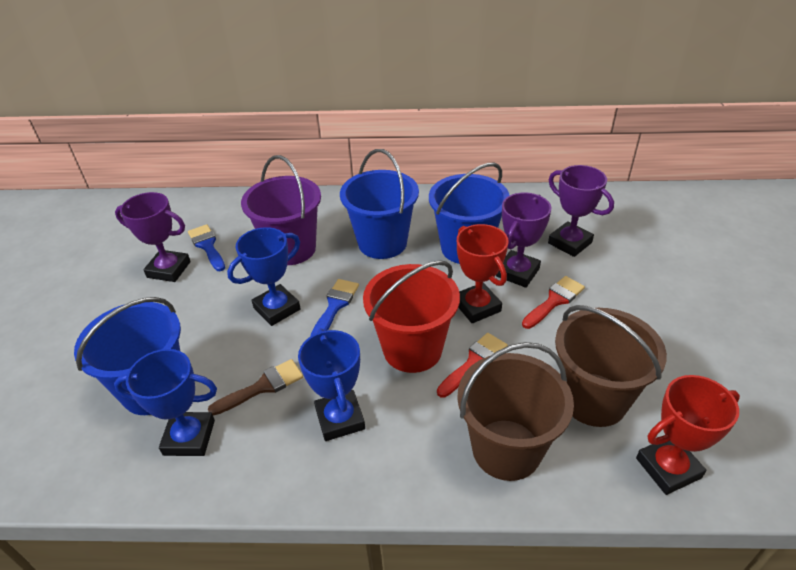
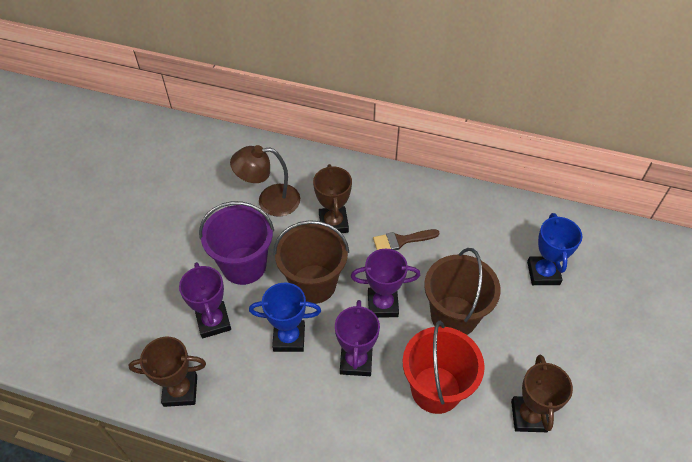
blue brush: [188,224,225,271] [310,279,359,337] = 2 -> none = 0
blue bucket: [74,297,181,415] [340,149,419,259] [429,163,509,264] = 3 -> none = 0
blue trophy: [114,349,217,456] [227,227,301,326] [298,328,365,441] = 3 -> [249,283,321,352] [527,213,582,285] = 2
brown lamp: none = 0 -> [230,145,300,216] = 1
brown trophy: none = 0 -> [129,337,206,407] [313,164,352,233] [511,355,573,432] = 3
red brush: [437,333,508,398] [522,276,585,329] = 2 -> none = 0
red trophy: [457,224,509,323] [636,375,740,495] = 2 -> none = 0

